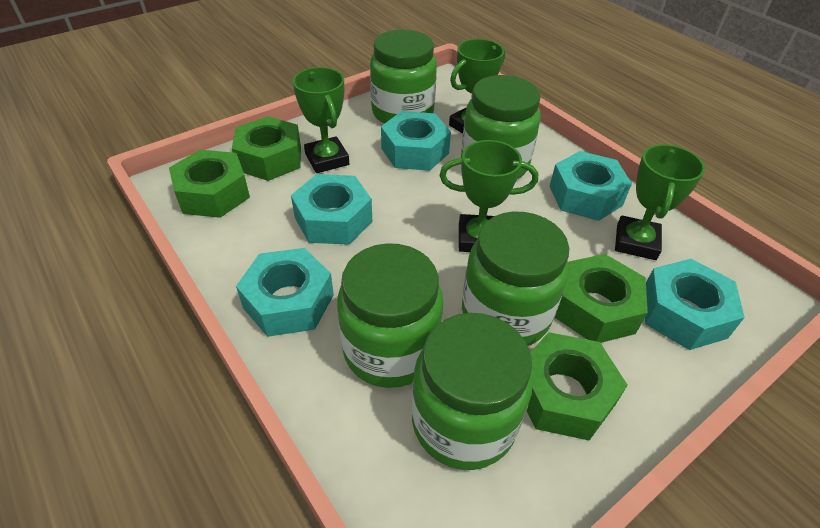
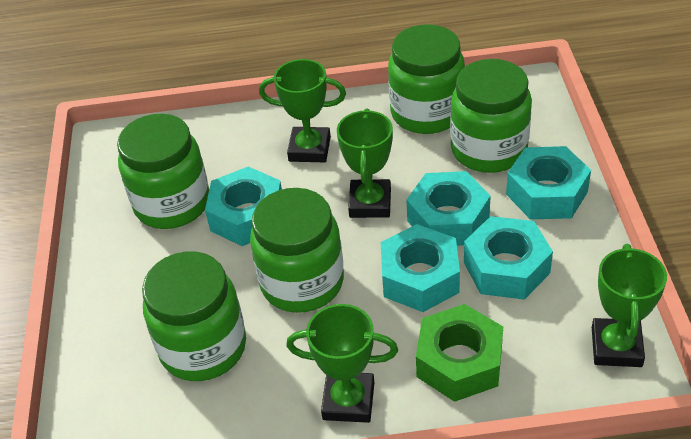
green nut: [169,150,250,218] [232,116,301,181] [527,332,628,441] [555,254,648,343] = 4 -> [416,304,503,402] = 1

